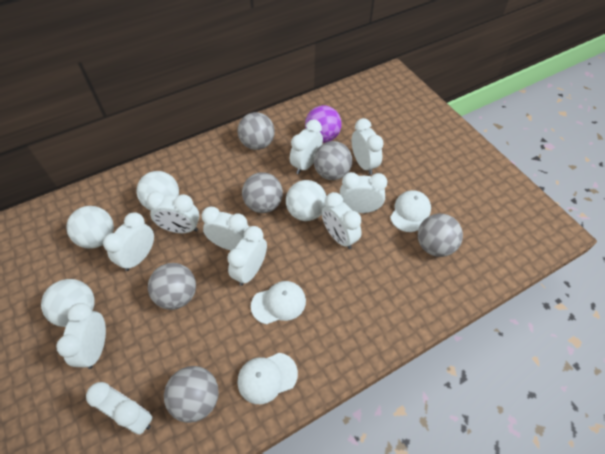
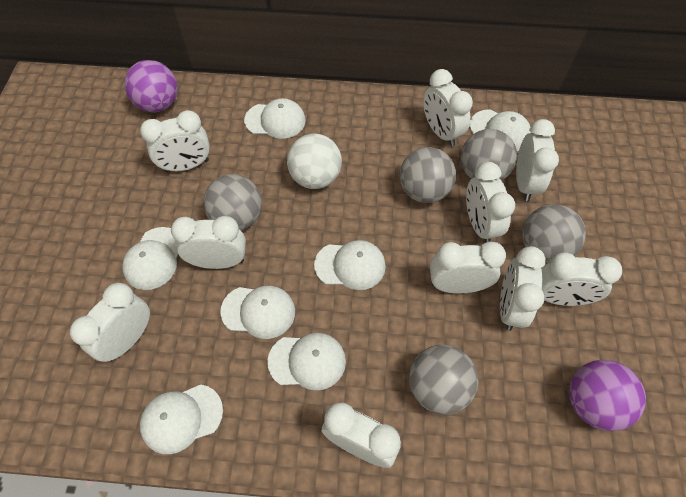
grey ball: [148,263,196,310] [164,366,219,423] [237,112,275,150] [242,172,283,213] [314,141,352,180] [418,214,463,257] = 6 -> [204,174,262,231] [400,147,456,203] [409,345,478,415] [461,129,517,181] [522,204,586,263] = 5
purple ball: [305,105,341,143] = 1 -> [125,60,178,112] [569,360,646,431] = 2
white ball: [41,279,95,327] [66,206,114,249] [137,171,179,210] [286,180,326,221] = 4 -> [287,134,342,189] = 1
white cap: [237,353,298,404] [251,281,306,324] [390,190,431,232] = 3 -> [122,227,179,290] [140,385,223,454] [220,286,295,339] [244,98,305,139] [267,333,346,391] [314,240,386,290] [470,109,531,151] = 7

